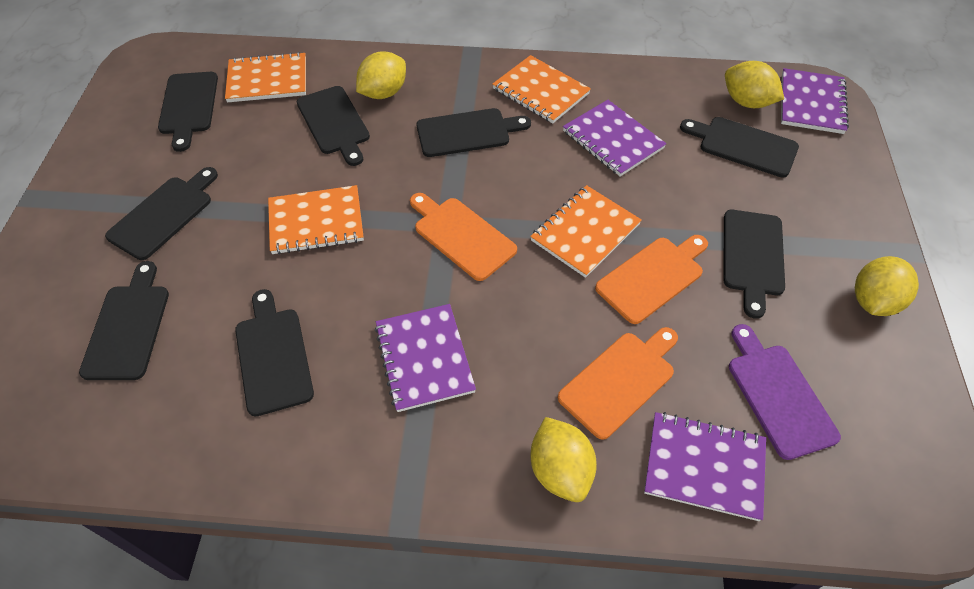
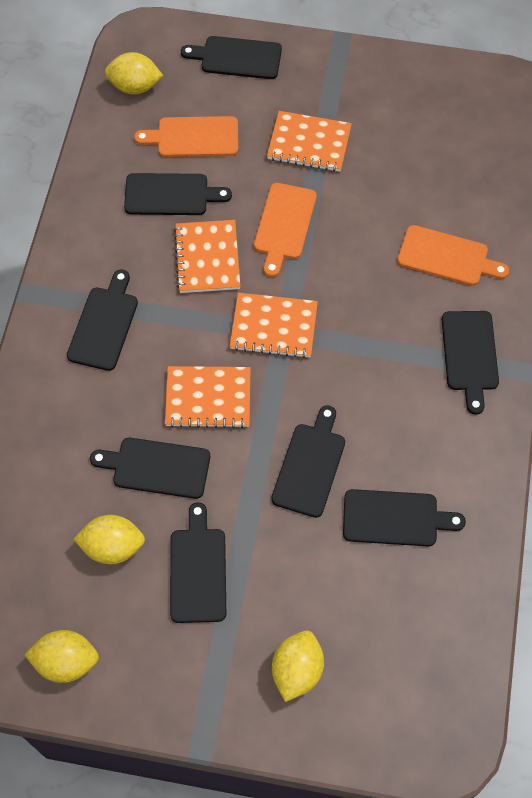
purple cutting board: [729,324,841,460] = 1 -> none = 0
purple notebook: [375,304,476,412] [563,100,667,176] [644,412,766,521] [781,68,849,134] = 4 -> none = 0

